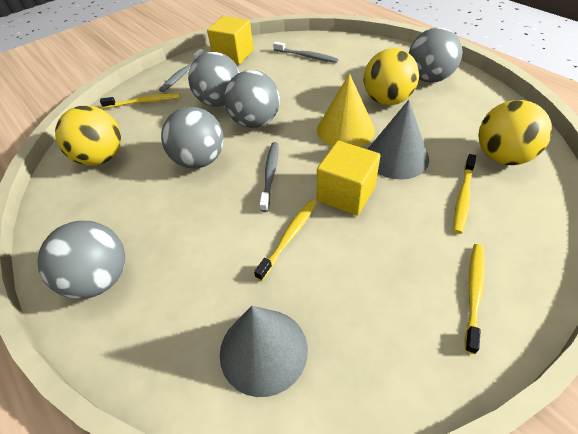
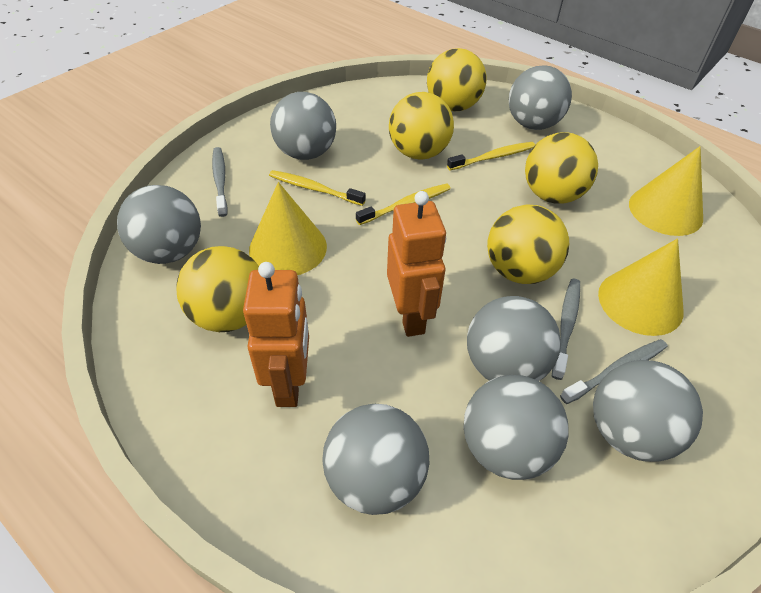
grey ball: [38,221,125,299] [161,107,224,169] [188,52,240,107] [224,70,280,128] [409,27,463,82] = 5 -> [117,185,201,264] [270,92,336,160] [322,404,430,515] [464,375,569,480] [467,296,561,381] [509,65,572,130] [593,360,703,462] = 7
grey cone: [220,306,308,397] [368,100,429,180] = 2 -> none = 0
orange robot: none = 0 -> [243,262,309,407] [387,191,446,337] = 2
yellow ball: [55,105,121,166] [364,48,419,105] [478,100,552,165] = 3 -> [176,246,259,332] [389,92,454,160] [427,48,486,111] [487,204,569,284] [525,132,598,204] = 5
yellow cone: [317,73,375,147] = 1 -> [249,182,327,275] [598,239,684,336] [629,146,703,236] = 3
yellow cube: [207,16,253,65] [317,141,380,216] = 2 -> none = 0
yellow toothbrush: [100,93,180,108] [254,199,317,281] [453,154,476,234] [465,244,485,354] = 4 -> [269,170,366,206] [356,183,451,225] [447,142,535,170] = 3

